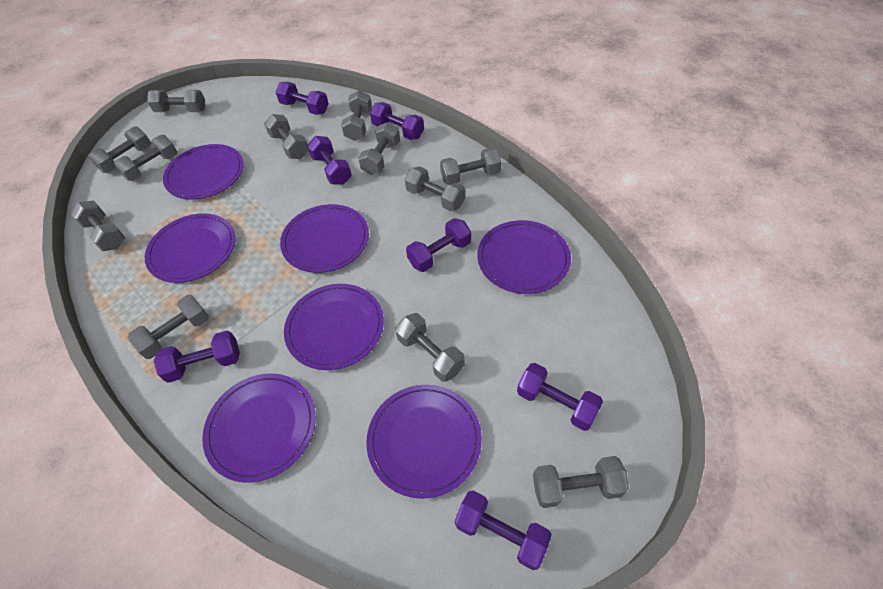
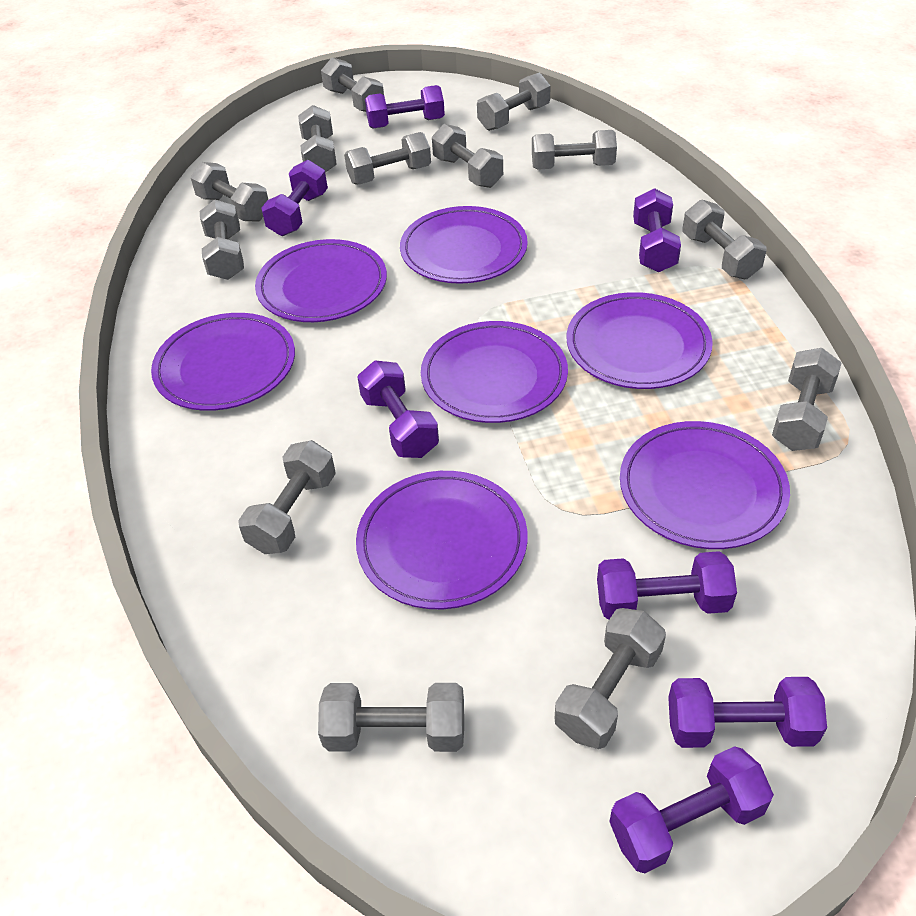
grey dumbbell: [71,201,126,251] [88,126,151,173] [114,135,177,181] [128,295,209,359] [147,90,205,112] [264,114,309,159] [341,90,372,141] [358,122,400,175] [395,313,465,382] [405,166,465,211] [440,148,501,185] [533,456,629,508] = 12 -> [191,162,268,222] [200,200,244,280] [238,440,336,554] [298,105,337,172] [318,683,464,752] [321,58,384,112] [344,132,431,185] [432,124,503,188] [477,73,551,131] [532,130,617,170] [555,608,666,749] [682,200,766,279] [772,348,841,451] = 13

